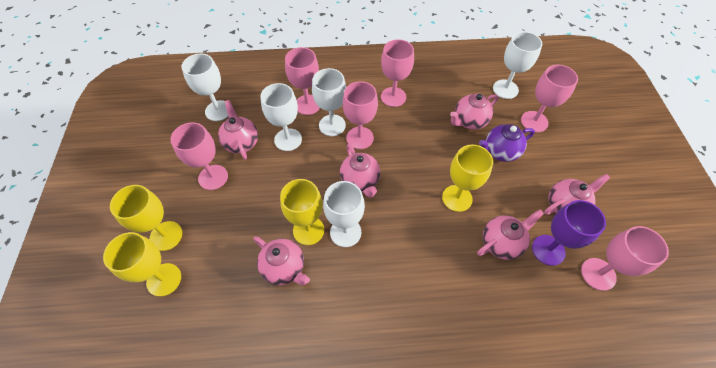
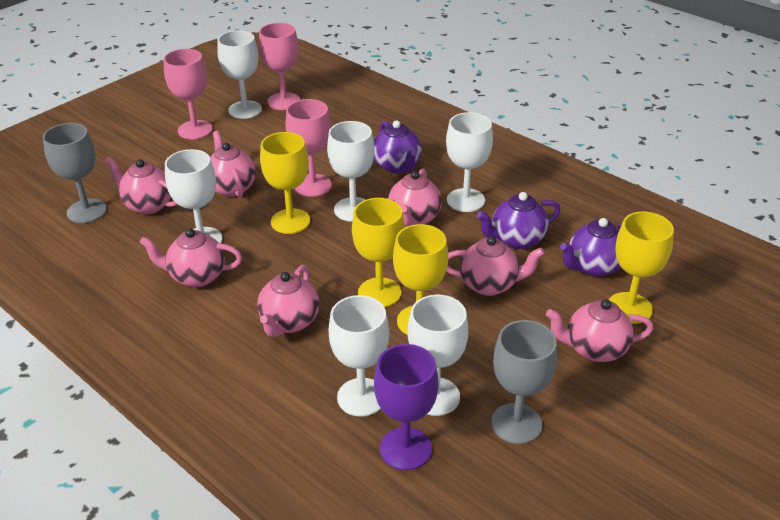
grey goblet: none = 0 -> [43,123,107,223] [491,320,557,444] = 2
pink goblet: [170,122,228,190] [285,47,320,115] [343,81,378,149] [381,39,414,107] [521,65,578,132] [581,226,669,291] = 6 -> [164,49,213,139] [259,23,300,110] [285,99,332,197] = 3
pink teapot: [218,100,258,160] [254,236,310,285] [340,144,380,198] [450,93,498,130] [477,210,544,260] [544,174,610,215] = 6 -> [105,156,177,214] [139,229,242,287] [210,131,256,198] [257,265,319,337] [388,168,442,227] [446,236,545,296] [546,299,654,362] = 7
purple teapot: [479,124,535,162] = 1 -> [374,120,422,173] [477,192,560,249] [560,218,622,277] = 3
white goblet: [181,53,228,121] [260,83,302,151] [312,68,346,136] [323,181,365,247] [493,32,542,99] = 5 -> [165,149,222,244] [217,30,262,119] [327,121,375,222] [328,295,389,417] [408,295,468,416] [446,112,493,212] = 6

